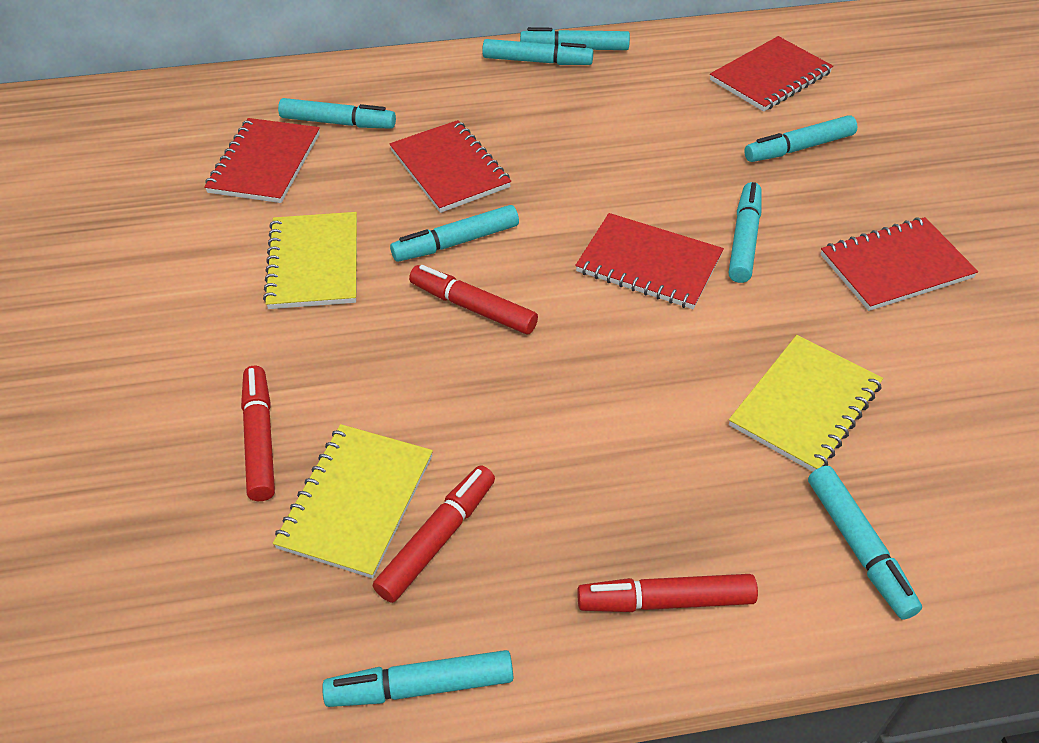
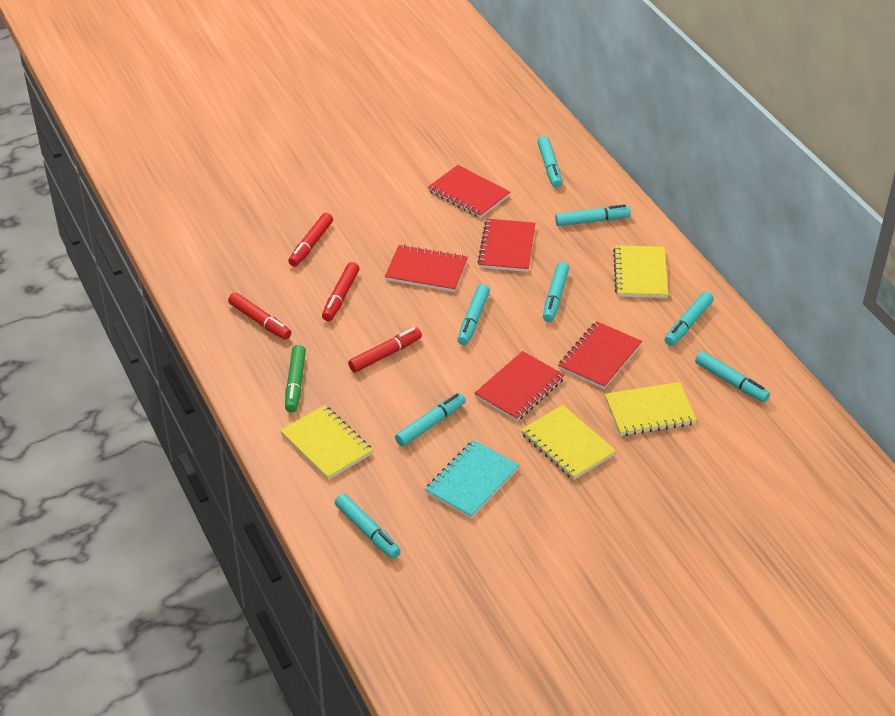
green marker: none = 0 -> [285,345,306,412] = 1
turquoise notebook: none = 0 -> [425,440,519,518] = 1
yellow notebook: [263,212,357,309] [273,424,433,578] [729,335,883,472] = 3 -> [280,405,373,480] [521,405,616,480] [605,382,697,436] [613,245,668,298] = 4

